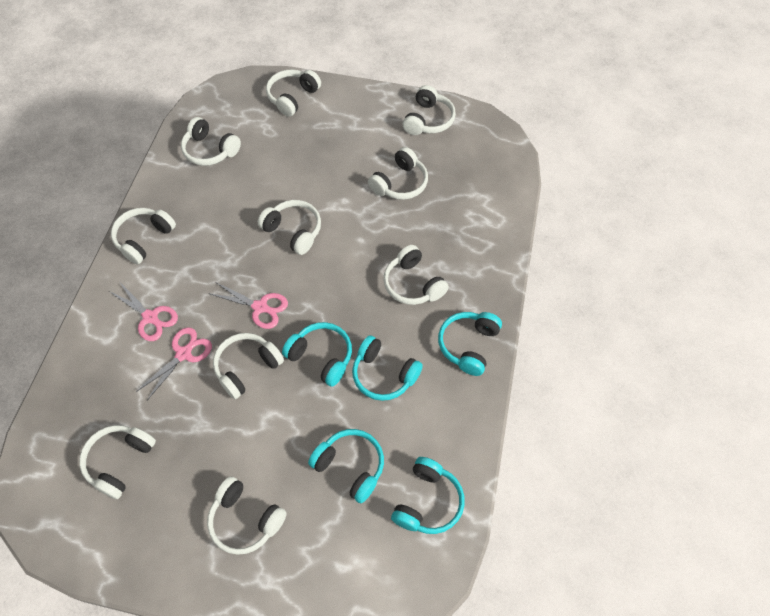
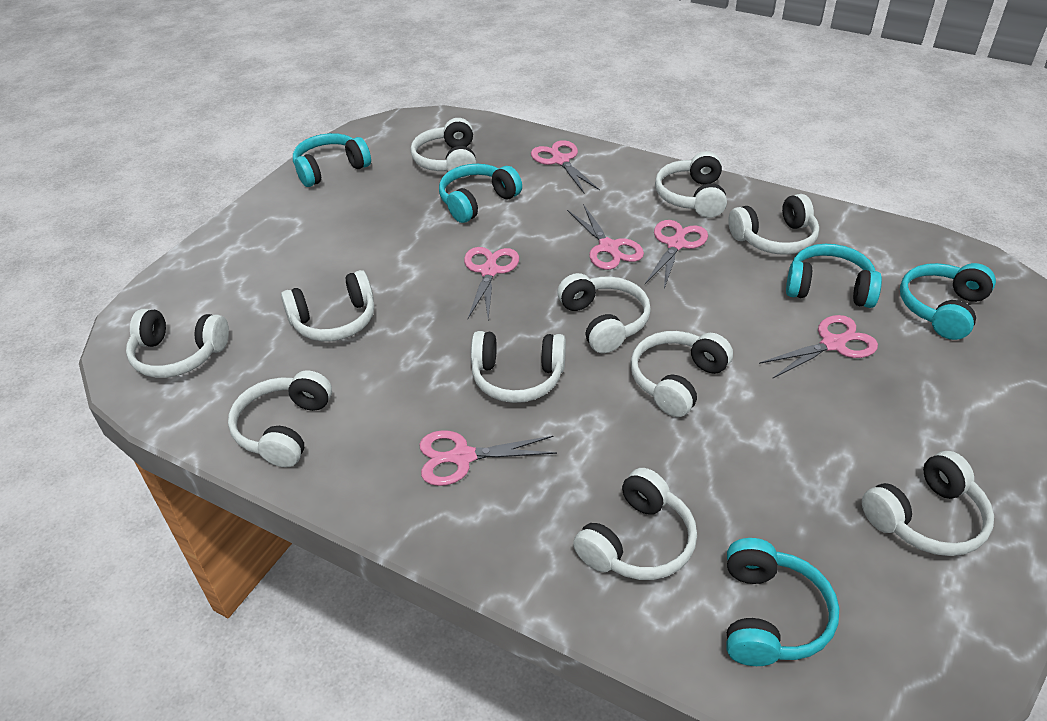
pink scissors: [109,283,178,341] [136,327,212,400] [208,282,288,329] = 3 -> [419,430,557,486] [464,247,519,320] [531,140,600,193] [567,204,644,270] [645,220,708,289] [759,315,878,379] = 6
white headphones: [79,425,156,499] [111,208,176,264] [181,117,241,166] [207,476,287,555] [213,333,284,399] [258,200,321,255] [266,69,321,117] [368,147,428,200] [383,245,449,305] [402,85,456,135] = 10 -> [126,309,229,378] [228,370,332,468] [281,270,374,341] [411,118,477,178] [471,331,566,403] [557,273,651,353] [573,468,697,580] [630,331,733,417] [655,151,727,218] [728,194,819,255] [862,451,994,556] = 11

